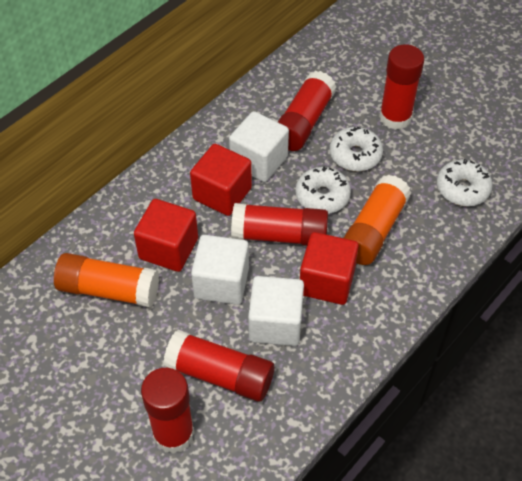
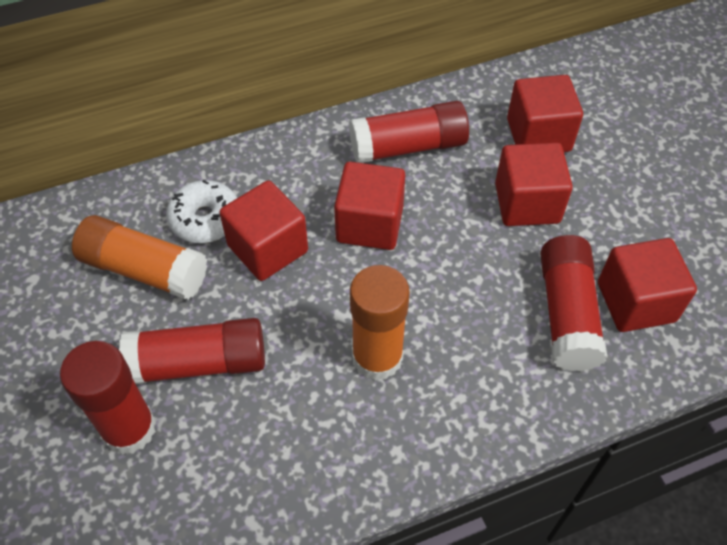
red cube: [134,199,198,272] [190,144,252,216] [300,232,359,305] = 3 -> [220,181,308,281] [334,162,405,250] [495,143,573,226] [507,75,583,152] [598,238,697,332] = 5
red glue stick: [141,368,194,454] [163,330,274,402] [231,203,328,246] [278,71,336,151] [379,44,425,130] = 5 -> [60,341,156,455] [119,318,265,384] [349,101,469,163] [540,235,607,371] = 4
white cube: [191,235,249,305] [229,111,289,182] [248,276,304,346] = 3 -> none = 0
white donut: [296,166,351,214] [330,127,383,171] [437,159,493,206] = 3 -> [166,180,237,243] = 1

